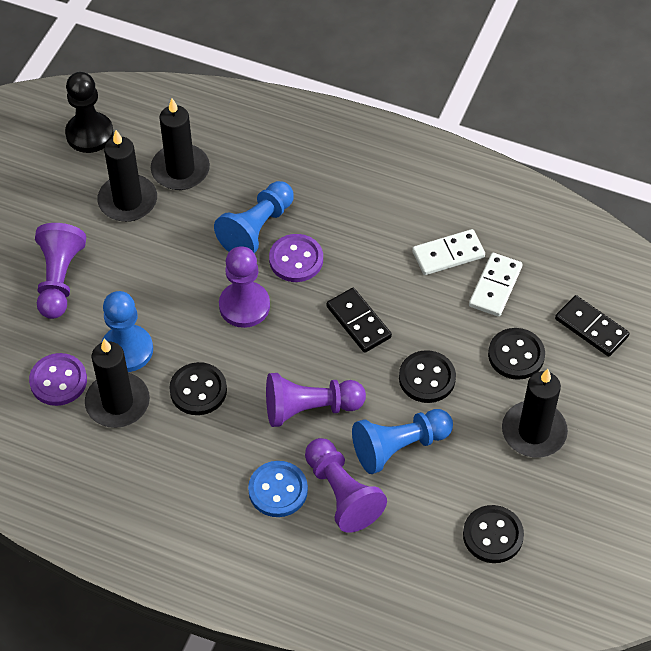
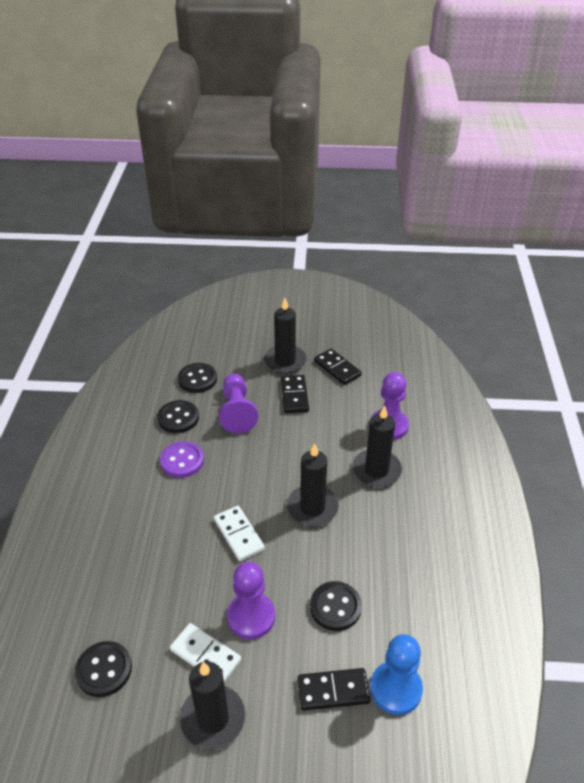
black domino: [327,288,392,353] [555,295,630,357] = 2 -> [281,375,309,413] [298,668,371,711] [314,349,362,385] = 3
black pawn: [65,72,114,153] = 1 -> none = 0
blue button: [248,461,308,517] = 1 -> none = 0
blue pawn: [101,291,153,372] [214,181,294,253] [352,409,453,474] = 3 -> [370,634,423,715] = 1
purple button: [29,353,87,406] [269,234,323,282] = 2 -> [160,441,204,478] = 1
purple pawn: [35,223,86,319] [219,246,270,328] [266,373,366,427] [305,438,387,533] = 4 -> [219,374,258,433] [227,562,275,639] [371,372,409,440] = 3

